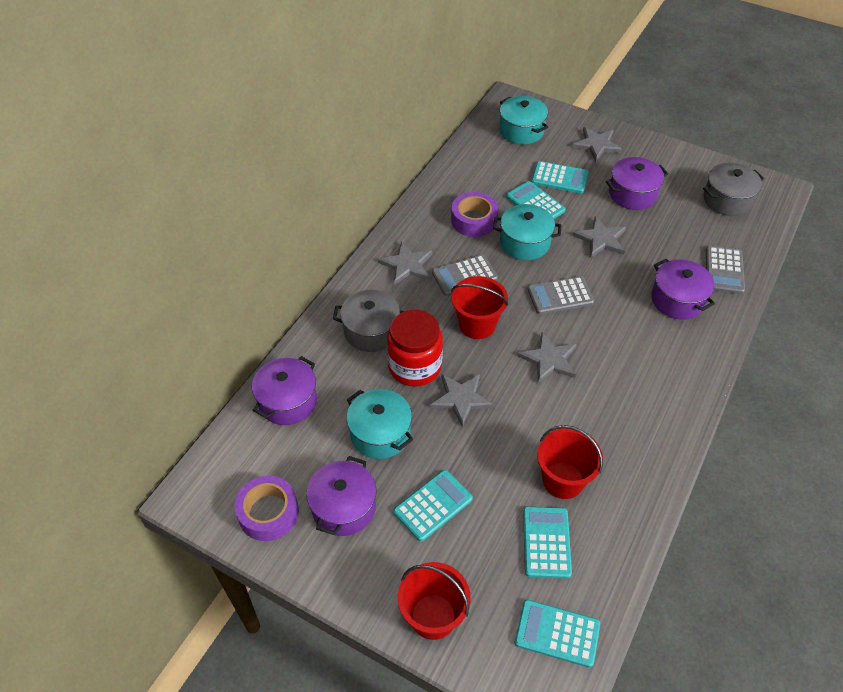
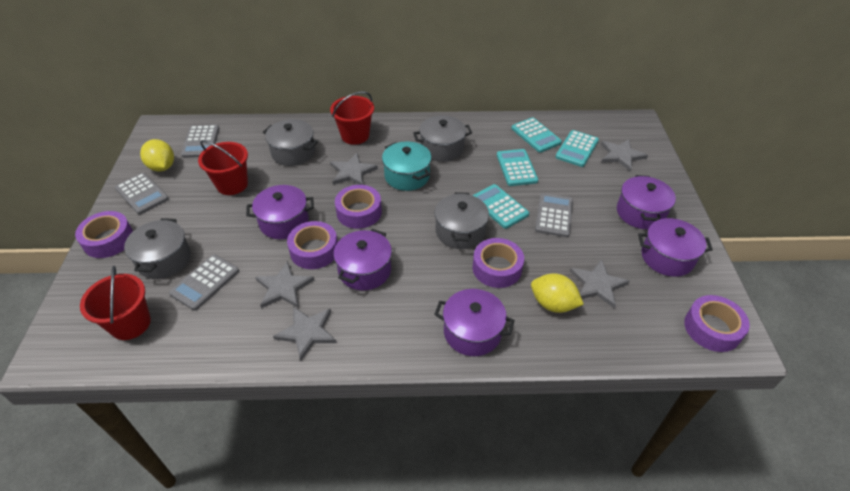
grey calculator: [432,254,498,296] [527,276,594,314] [706,246,745,294] = 3 -> [115,173,169,215] [169,254,239,311] [181,125,219,158] [535,193,573,237] = 4
grey pot: [333,290,404,352] [703,163,764,216] = 2 -> [124,218,191,279] [263,119,318,166] [413,115,472,162] [434,192,489,249] = 4
purple pot: [252,356,317,425] [306,456,376,536] [606,157,668,210] [651,259,715,320] = 4 -> [246,185,314,239] [333,229,392,291] [434,289,515,356] [617,175,676,229] [638,218,713,277] = 5
purple tape: [235,476,299,541] [451,192,498,237] = 2 -> [75,211,133,258] [287,221,338,269] [335,185,382,229] [473,238,524,288] [684,295,750,352] = 5
red jar: [387,310,443,387] = 1 -> none = 0
turquoise calculator: [393,470,473,541] [506,181,566,219] [515,599,600,668] [523,506,572,579] [531,161,589,194] = 5 -> [472,184,529,229] [497,149,538,186] [511,117,562,153] [556,130,599,167] = 4
turquoise pot: [346,389,413,459] [493,204,561,260] [500,96,548,145] = 3 -> [382,141,432,191] = 1
yellow lemon: none = 0 -> [140,139,174,172] [531,273,584,313] = 2

